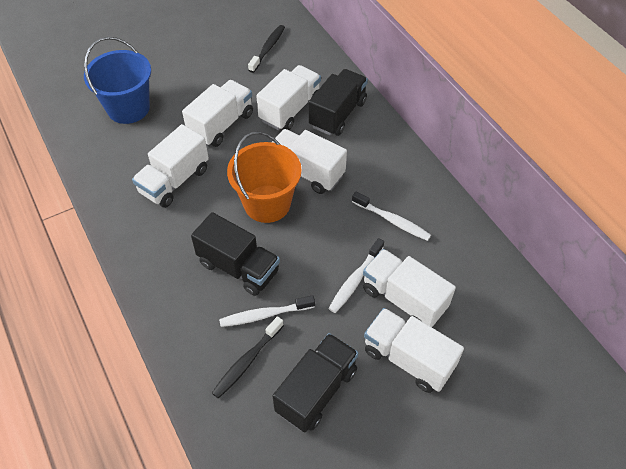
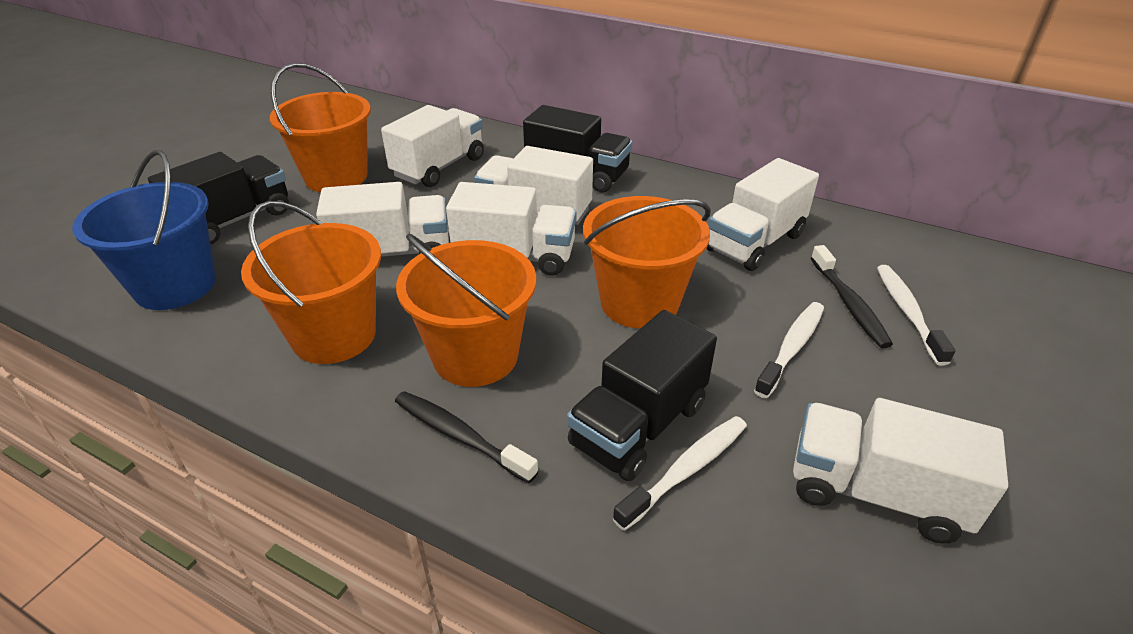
orange bucket: [227,131,302,223] = 1 -> [241,201,381,364] [270,63,371,192] [396,234,536,387] [583,196,711,329] = 4

